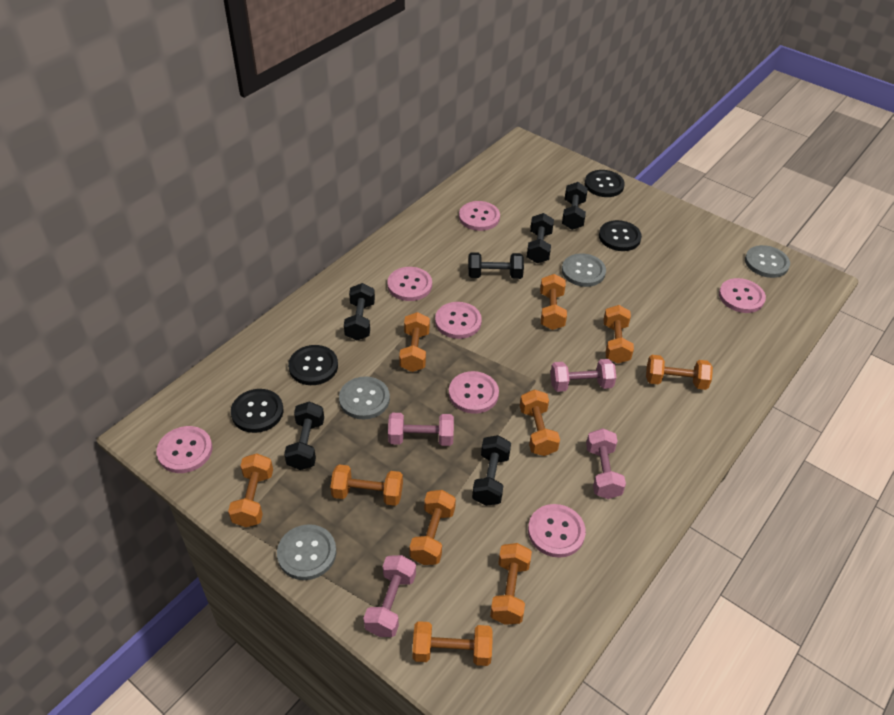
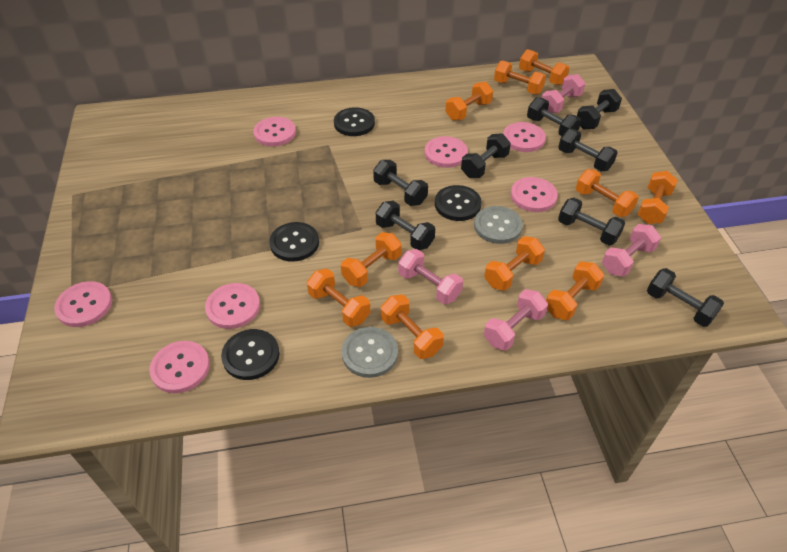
black dumbbell: [284,401,324,470] [344,283,375,340] [468,252,524,279] [472,435,511,506] [527,213,554,263] [562,182,588,230] = 6 -> [373,160,428,206] [376,201,435,250] [461,133,511,178] [527,97,581,136] [558,129,618,171] [558,198,625,245] [577,89,622,129] [647,268,724,327] = 8
grey button: [277,524,336,580] [339,376,390,419] [562,253,606,287] [745,245,790,278] = 4 -> [342,327,398,378] [474,206,523,244] = 2

